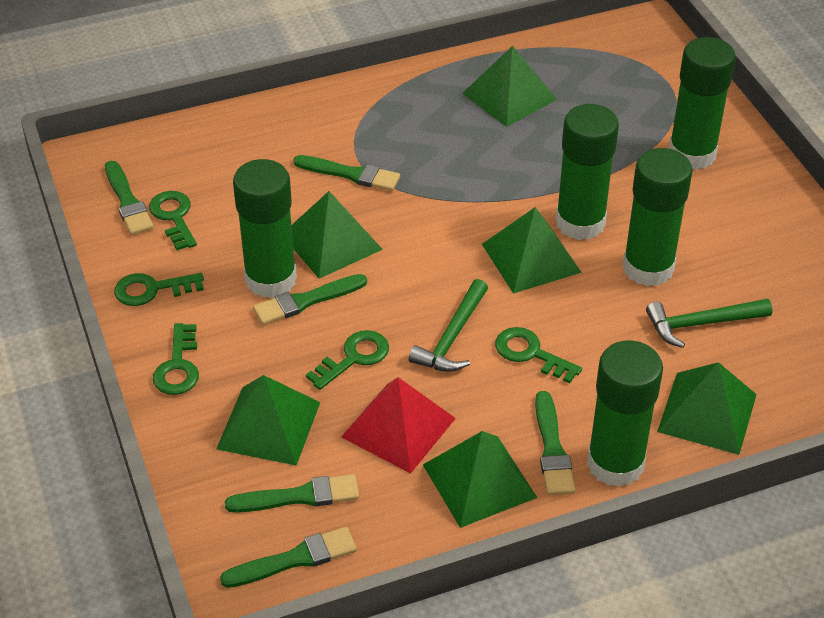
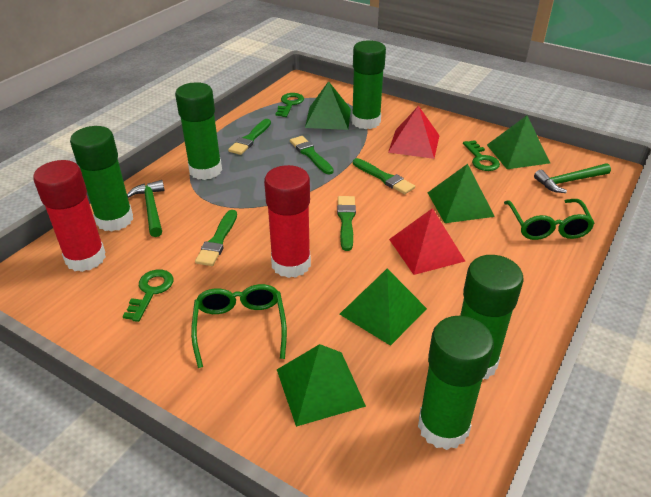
green brush: [105,161,154,235] [220,527,357,588] [225,474,359,513] [253,274,367,325] [293,155,400,191] [535,391,576,495] = 6 -> [195,210,237,266] [228,119,271,155] [290,136,334,174] [337,196,356,251] [353,158,415,194] = 5
green glasses: none = 0 -> [191,284,287,368] [504,199,595,240] = 2
green key: [114,273,204,306] [149,191,197,250] [153,323,199,395] [306,330,389,390] [495,327,582,383] = 5 -> [123,269,173,322] [275,93,304,117] [463,140,500,171] = 3
green pyramid: [216,375,320,466] [291,191,383,279] [423,431,537,528] [462,46,557,127] [482,207,582,294] [657,362,757,455] = 6 -> [277,344,366,427] [305,81,351,130] [340,269,427,346] [428,164,495,223] [487,116,550,169] = 5
red glue stick: none = 0 -> [33,160,106,272] [264,165,311,278] = 2
red pyramid: [341,377,456,474] = 1 -> [388,106,440,159] [389,208,465,275] = 2

